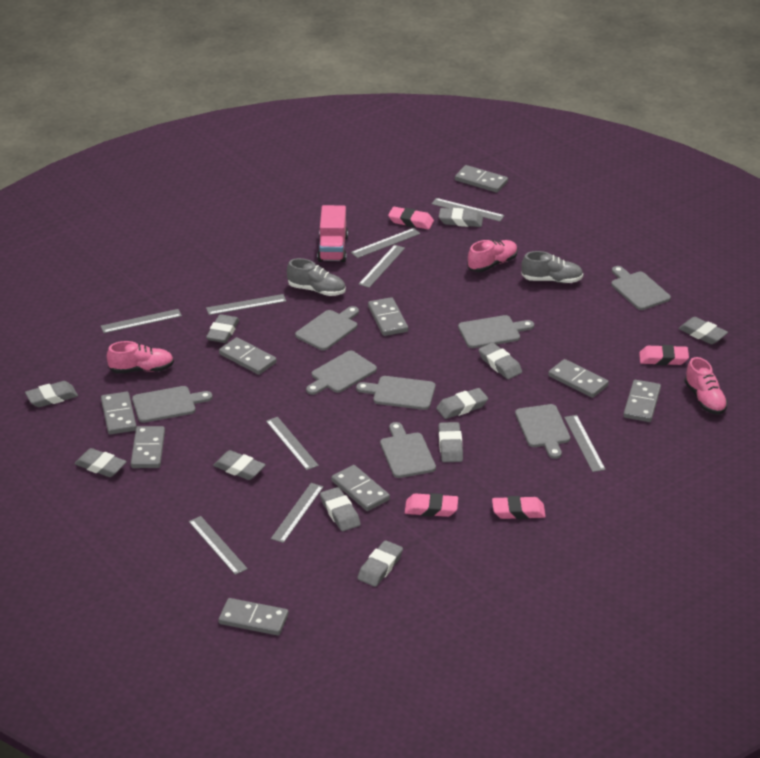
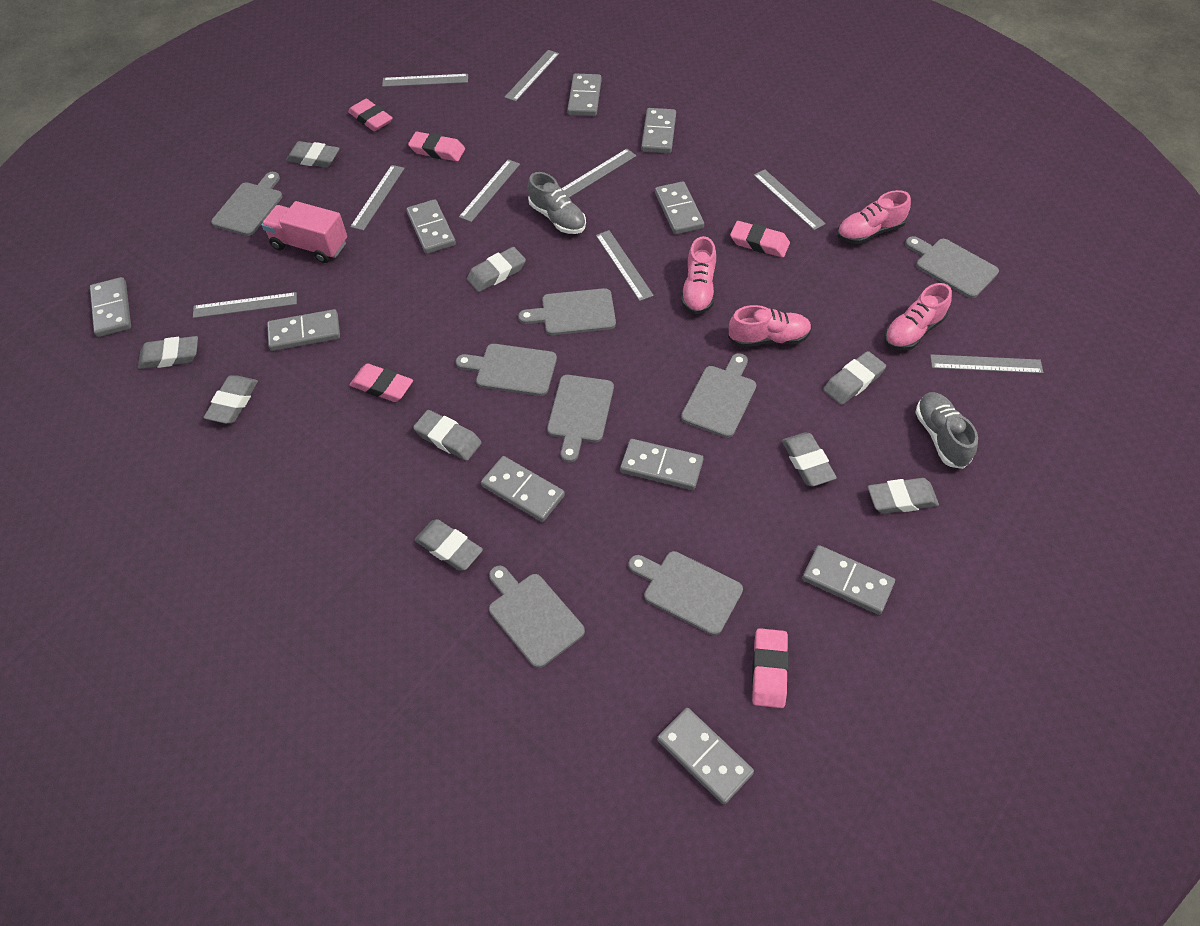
grey domino: [101,392,137,435] [131,426,165,468] [218,598,289,635] [219,337,277,375] [332,465,390,511] [368,297,408,336] [455,165,508,193] [548,359,609,398] [623,380,661,422] = 9 -> [90,277,131,337] [267,309,340,351] [406,199,456,254] [481,456,565,522] [567,74,602,116] [620,439,703,490] [641,108,676,153] [655,181,704,234] [657,708,754,805] [802,545,895,615] = 10
grey eraser: [25,381,78,407] [75,448,127,477] [206,314,239,343] [213,450,266,480] [320,487,361,531] [357,540,403,587] [436,388,488,419] [438,422,463,462] [439,208,483,227] [479,343,522,379] [678,317,728,344] = 11 -> [138,336,198,369] [203,375,258,424] [286,141,340,168] [413,410,482,461] [415,519,483,571] [467,247,526,292] [782,432,837,486] [823,351,886,405] [868,478,939,514] = 9
pink eraser: [388,207,434,229] [405,493,458,517] [492,496,546,519] [639,345,689,365] = 4 -> [348,99,393,131] [350,363,413,402] [408,132,465,161] [730,221,790,257] [752,628,789,708] = 5
pink shoe: [107,341,174,373] [467,240,518,272] [684,357,728,414] = 3 -> [681,236,716,315] [728,305,812,347] [837,190,911,244] [884,283,952,351] = 4

